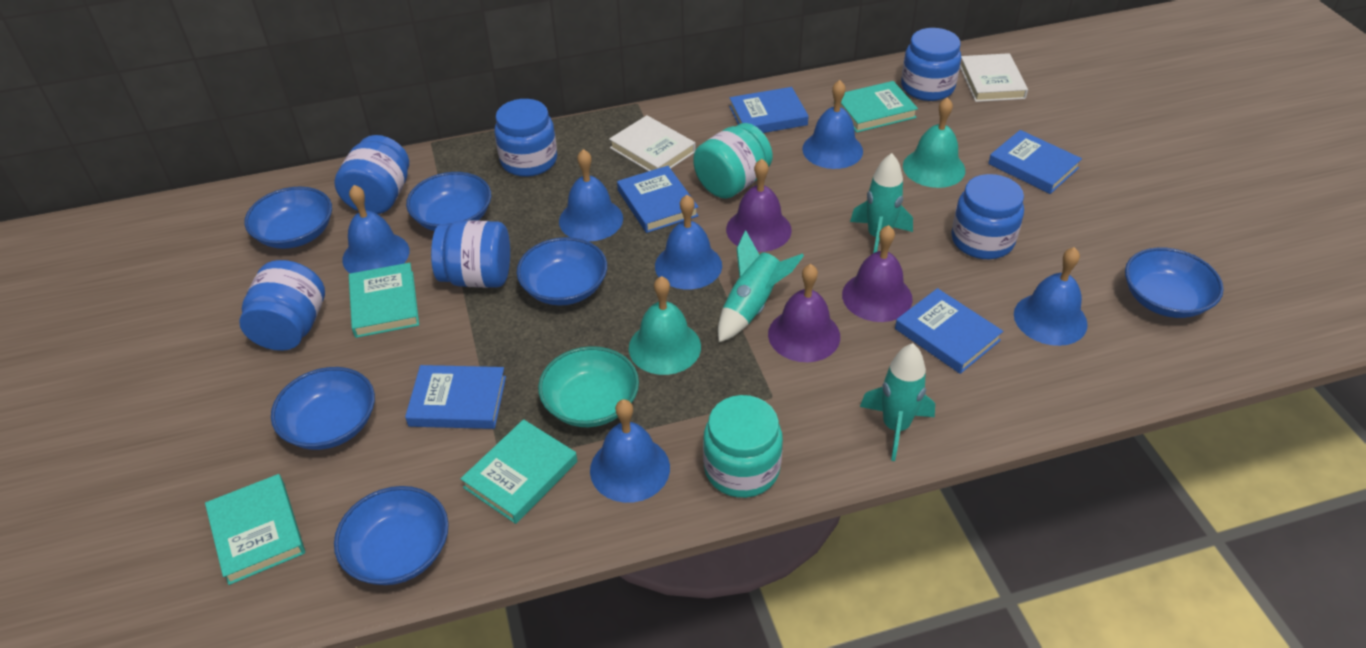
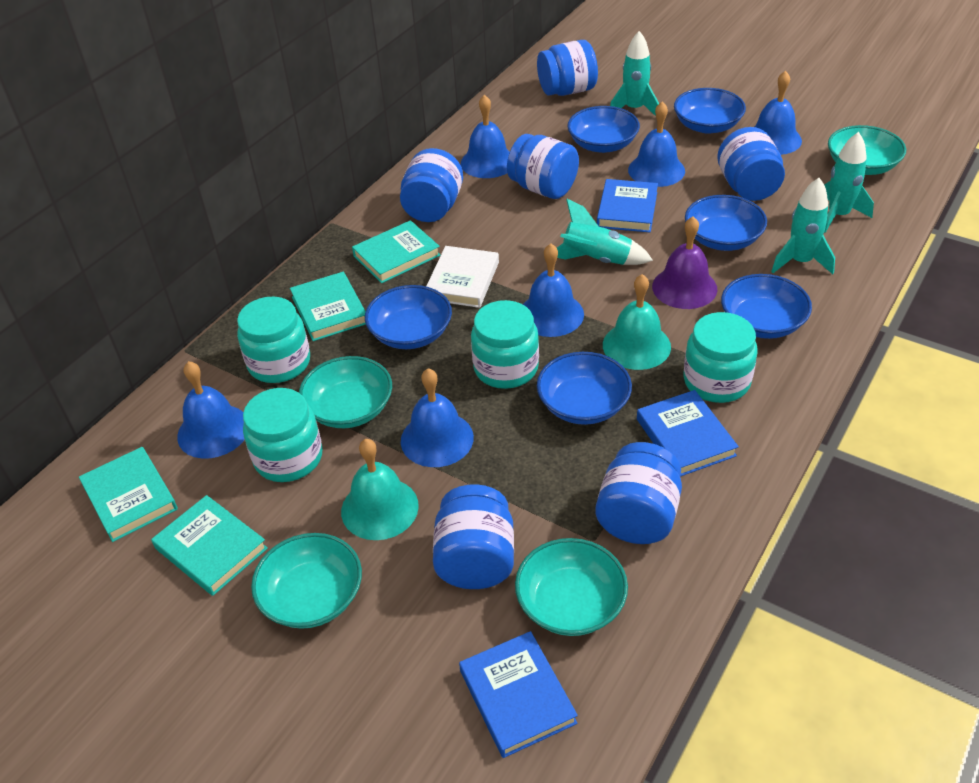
blue book: [405,365,506,429] [617,166,699,233] [729,87,809,133] [895,288,1003,374] [988,130,1082,194] = 5 -> [459,631,578,758] [597,179,658,232] [637,390,739,477] = 3
purple bell: [726,159,792,252] [768,264,840,362] [842,225,913,322] = 3 -> [652,216,717,309] = 1
turquoise bowl: [538,346,639,427] = 1 -> [251,533,362,629] [299,356,392,428] [515,538,628,636] [828,125,906,175] = 4
turquoise jar: [693,123,773,199] [703,395,783,498] = 2 -> [237,297,310,383] [243,388,323,482] [471,300,539,389] [683,312,758,403] = 4
turquoise rocket: [718,230,804,342] [850,153,913,253] [860,343,935,461] = 3 -> [557,199,653,265] [610,31,659,116] [771,178,835,274] [824,132,874,233] = 4
white book: [609,115,696,171] [960,53,1028,102] = 2 -> [426,246,499,308] = 1

